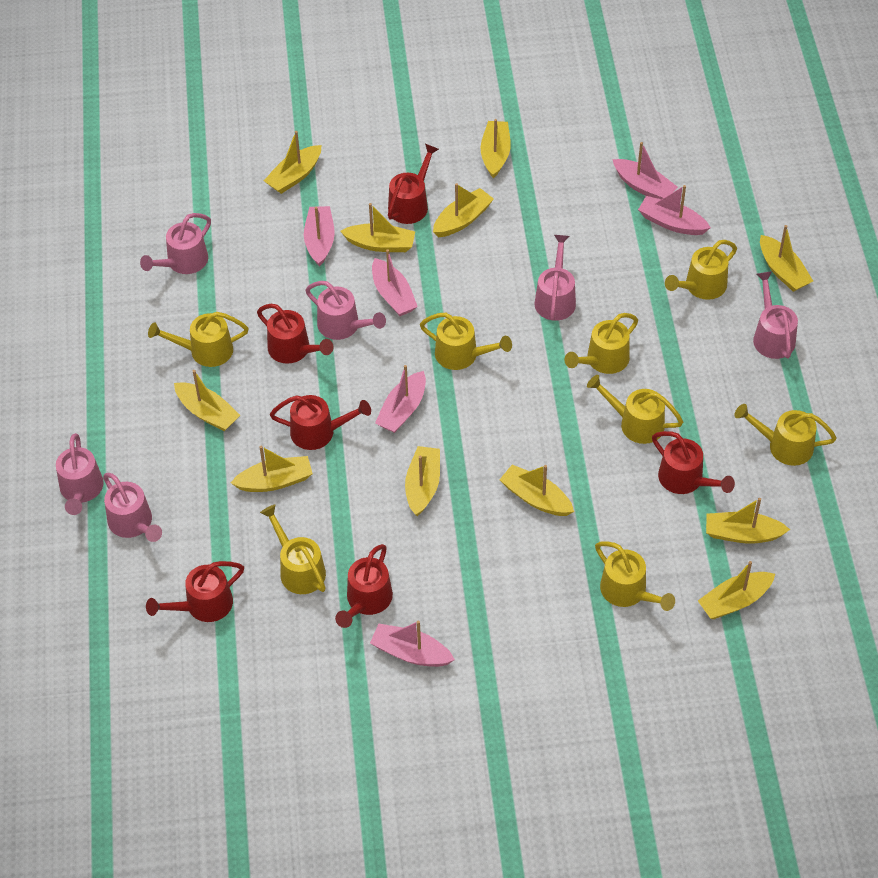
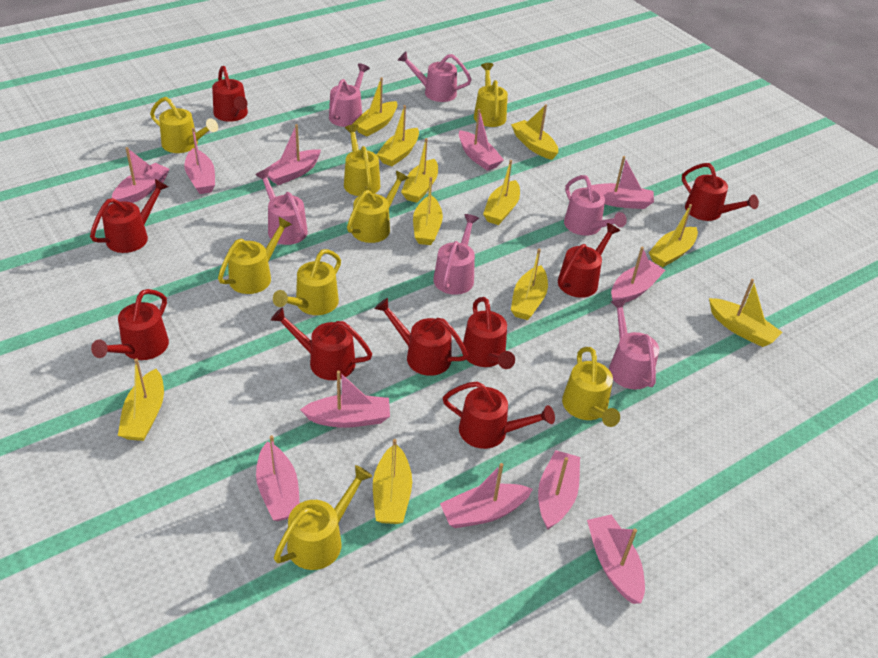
pink boat: [304,206,335,267] [370,621,455,667] [372,249,418,316] [375,365,426,433] [612,142,678,199] [638,185,711,235] = 6 -> [112,147,170,203] [184,128,215,194] [256,435,300,521] [264,124,321,185] [300,371,390,428] [440,463,533,528] [459,109,504,171] [538,450,580,530] [586,156,654,209] [587,515,645,604] [611,247,665,303] = 11
red watering can: [146,561,244,622] [257,304,333,364] [270,395,371,450] [335,544,393,628] [388,144,439,224] [652,431,735,494] = 6 -> [90,179,168,253] [91,289,169,360] [212,66,248,122] [271,307,372,380] [375,298,468,376] [443,382,555,449] [462,297,515,369] [558,223,620,298] [682,163,759,221] = 9

